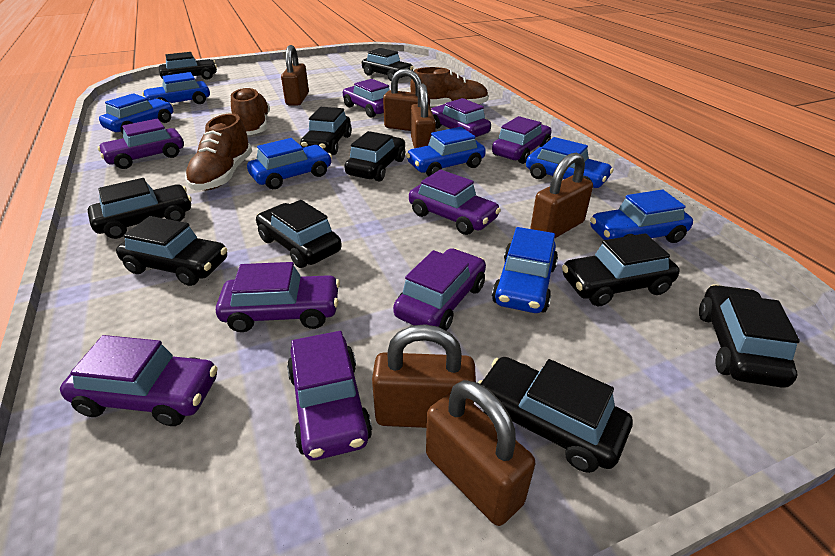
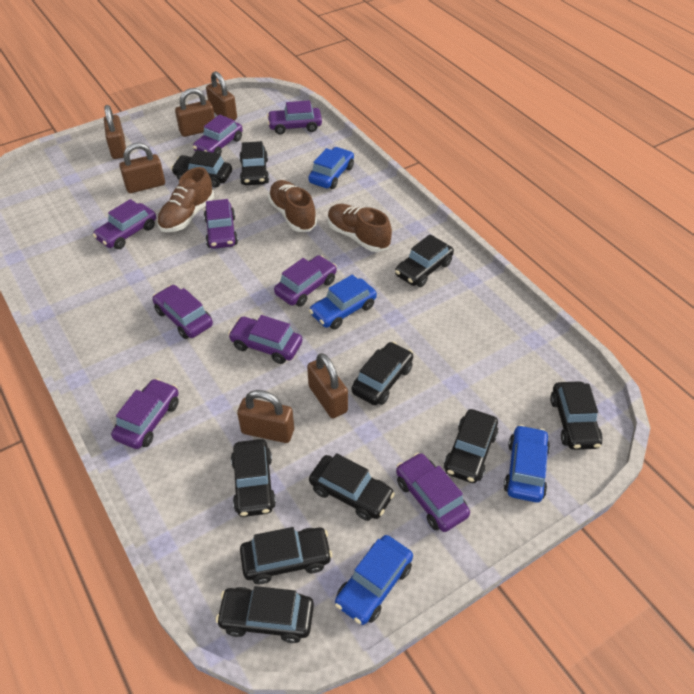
blue car: [99,93,173,133] [142,72,210,104] [247,138,332,189] [406,127,486,176] [492,227,558,313] [526,137,614,188] [590,189,693,243] = 7 -> [308,147,354,189] [309,275,377,329] [335,535,413,625] [504,425,550,502] = 4

